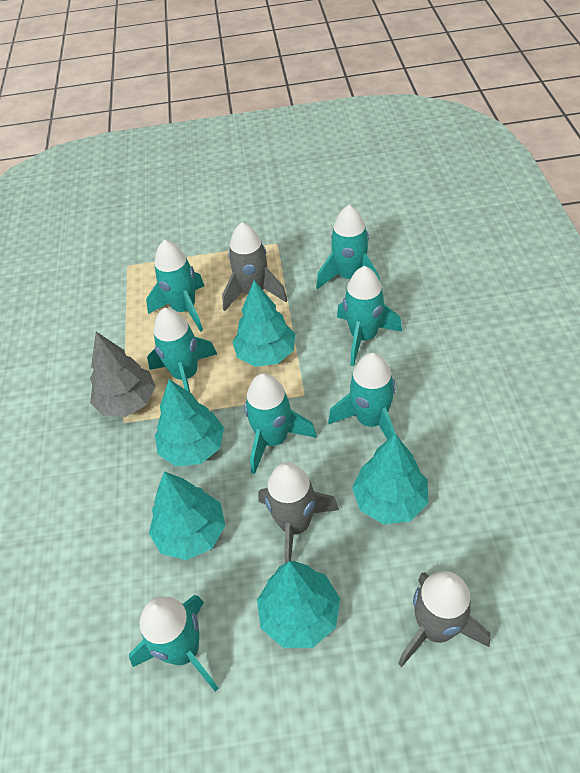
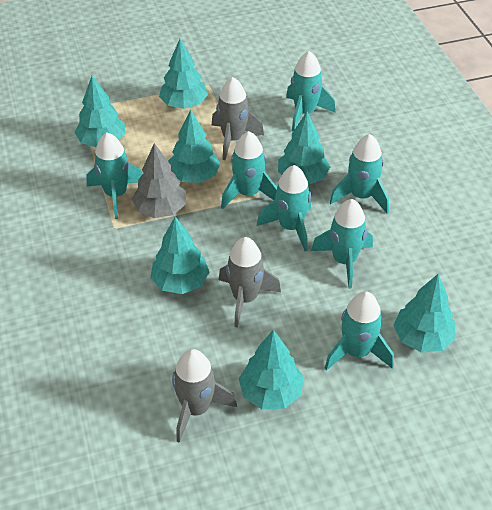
turquoise tree: [149,471,225,560] [155,379,224,466] [232,280,295,367] [257,561,340,648] [352,434,428,524] = 5 -> [74,76,125,147] [151,217,209,294] [159,39,208,109] [168,110,220,183] [239,330,304,409] [278,112,330,185] [393,274,456,352] = 7

